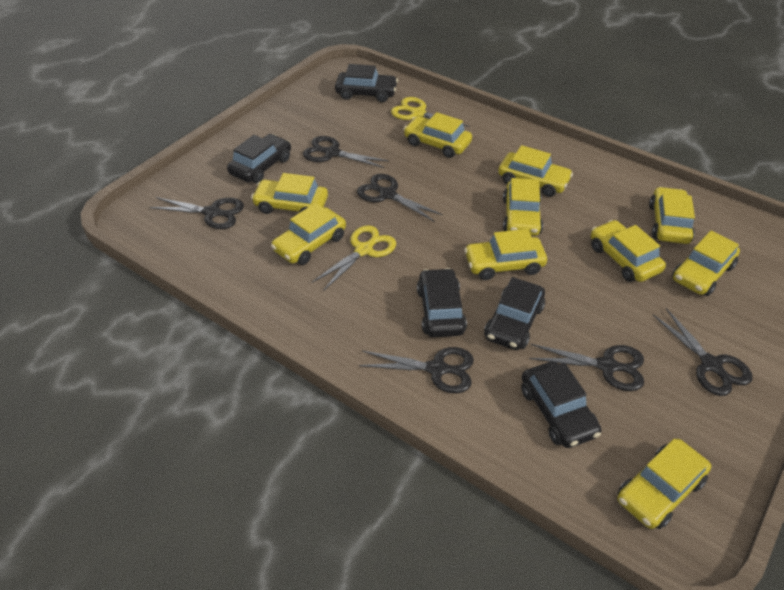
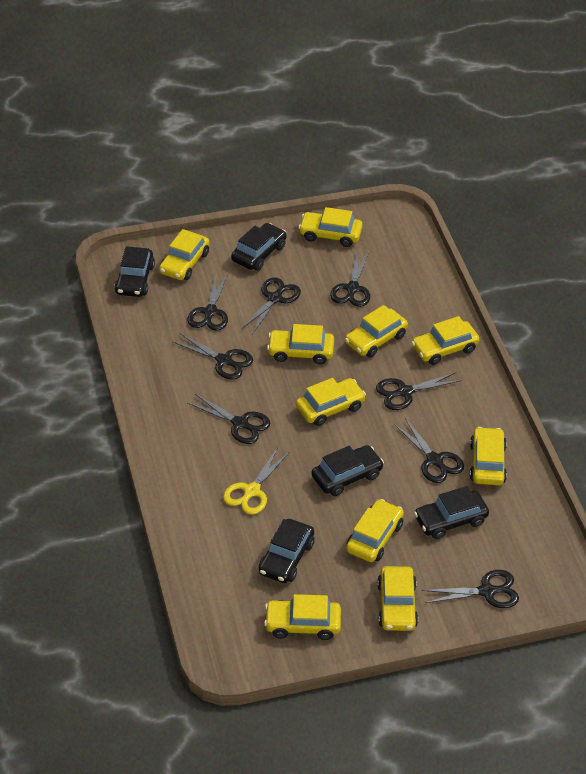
black scissors: [150,197,244,229] [303,136,389,168] [357,174,443,222] [359,347,474,393] [529,344,644,391] [653,308,752,396] = 6 -> [172,333,253,380] [187,273,228,331] [188,394,270,444] [241,278,301,334] [330,252,370,307] [376,372,462,410] [394,418,464,483] [422,570,519,608] = 8
yellow scissors: [312,225,396,291] [391,97,469,127] = 2 -> [223,447,289,515] = 1

